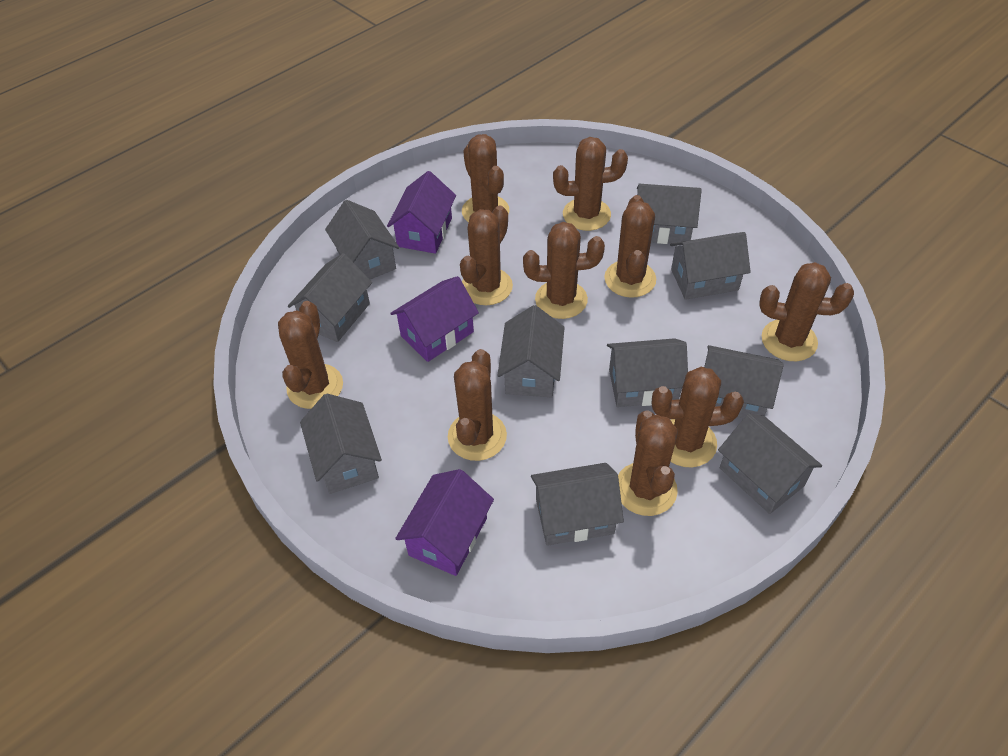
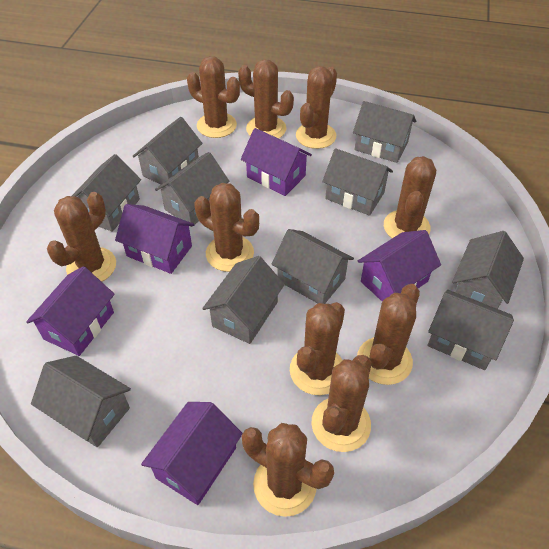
purple house: [387,171,456,254] [390,276,479,362] [395,469,494,576] = 3 -> [26,266,115,356] [115,204,195,274] [141,402,243,505] [241,128,312,196] [358,230,441,302] = 5

